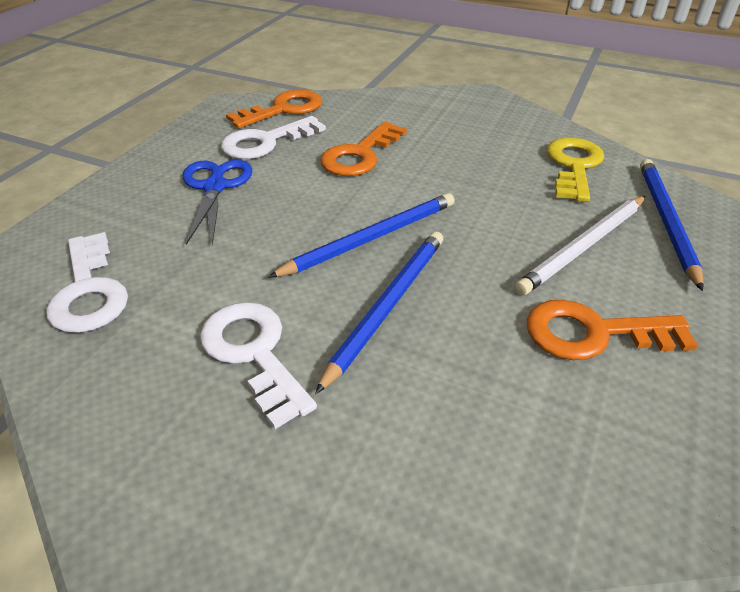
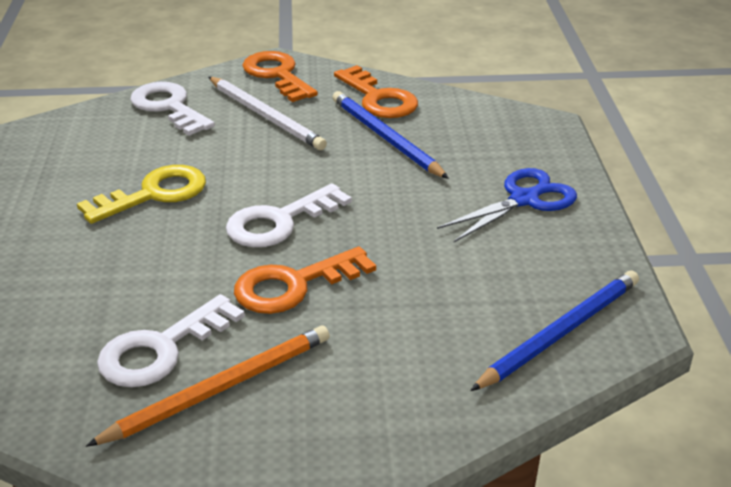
blue pencil: [268,193,455,278] [315,231,443,394] [640,159,704,291] = 3 -> [332,91,449,179] [470,270,639,391] = 2
orange pencil: none = 0 -> [86,326,330,447] = 1

